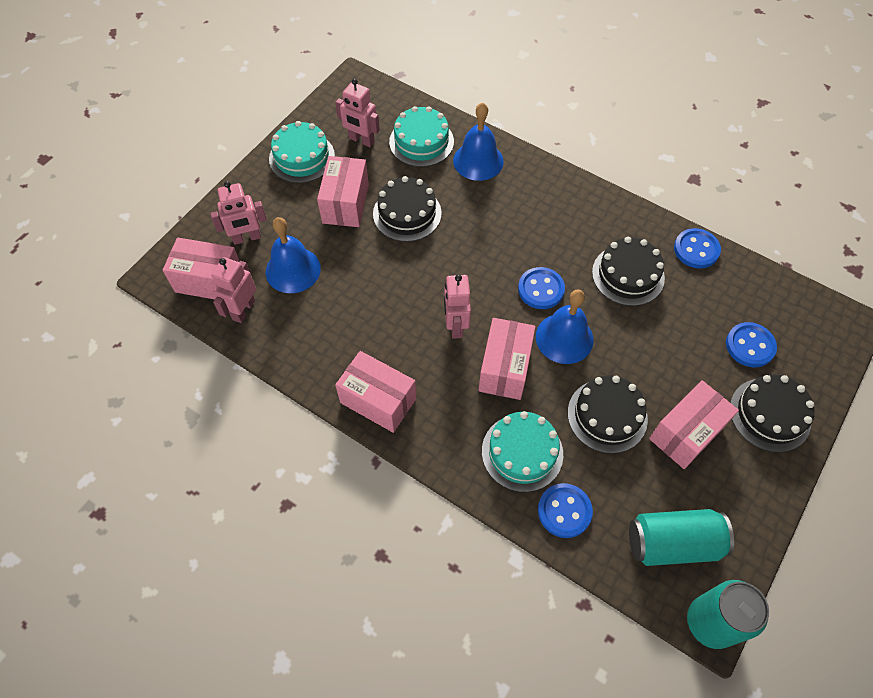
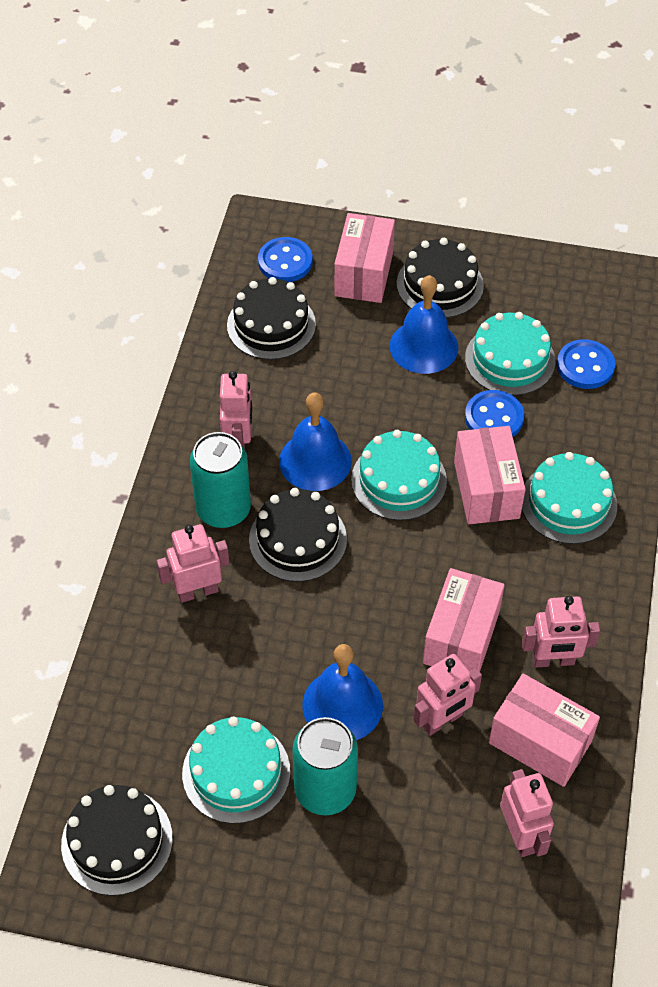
blue button: [518,267,565,309] [538,483,593,538] [674,228,721,268] [726,322,777,367] = 4 -> [258,237,313,282] [465,390,524,437] [557,339,615,389] = 3
pink box: [163,237,239,299] [317,156,369,227] [335,351,416,433] [479,318,535,400] [649,380,739,469] = 5 -> [334,213,395,303] [423,568,505,672] [454,426,526,524] [489,674,600,787] = 4
pink robot: [210,181,267,245] [211,257,256,323] [335,79,380,147] [444,274,471,339] = 4 -> [156,524,229,603] [220,371,252,449] [413,654,482,736] [500,769,554,857] [522,596,600,668] = 5
turquoise cake: [269,121,335,183] [389,106,454,167] [482,411,563,492] = 3 -> [182,717,290,824] [351,430,447,521] [465,312,556,396] [522,452,617,544] = 4

